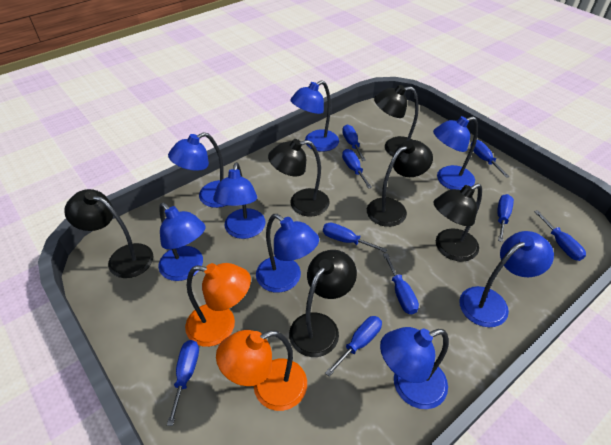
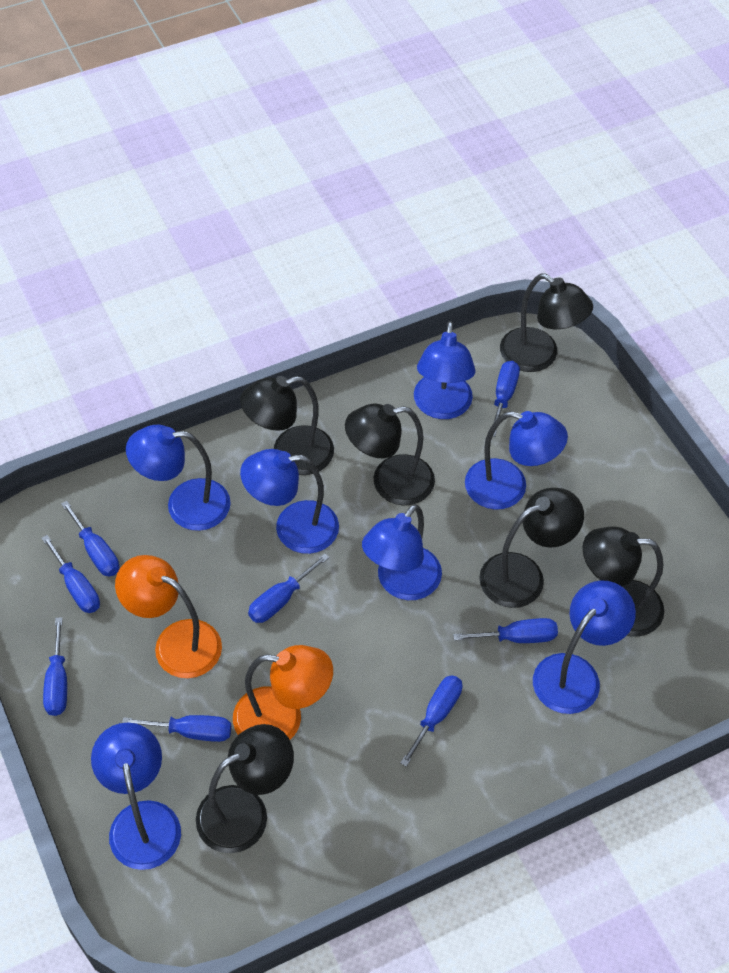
blue lamp: [158,203,206,281] [168,132,227,208] [213,162,265,239] [256,214,319,293] [290,80,339,151] [380,327,449,409] [433,116,478,190] [459,231,554,327] = 8 -> [91,722,181,870] [126,425,231,531] [240,449,339,554] [362,504,442,600] [414,321,476,419] [465,411,568,510] [533,580,636,714] = 7
blue screwdriver: [167,340,199,426] [323,222,387,253] [325,316,382,377] [342,125,366,161] [342,149,372,189] [383,253,419,314] [471,140,510,178] [497,194,514,242] [534,210,586,261] = 9 -> [41,535,100,613] [43,617,67,716] [61,501,119,576] [122,715,231,742] [248,553,329,623] [400,675,462,767] [453,618,558,643] [493,361,520,437] = 8

